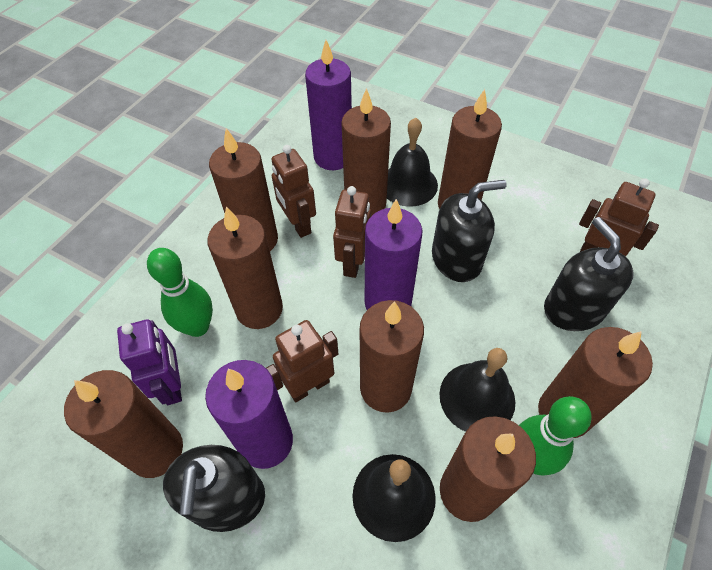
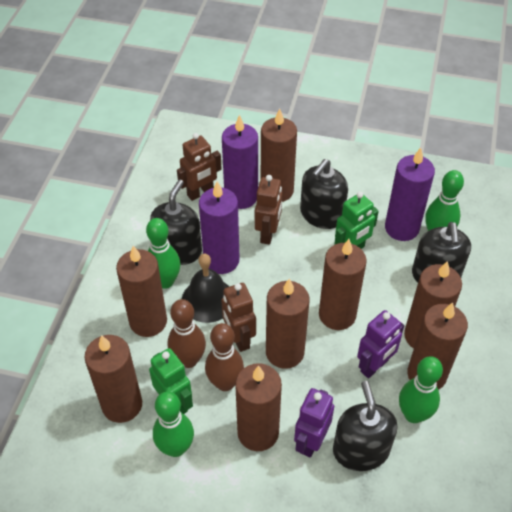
black bell: [352,454,436,542] [387,117,438,207] [439,348,516,432] = 3 -> [182,253,229,323] = 1
black soap dispenser: [163,445,265,532] [432,180,507,282] [544,217,634,331] = 3 -> [150,179,202,265] [300,159,348,229] [333,381,398,471] [412,222,471,282] = 4
brown bowling pin: none = 0 -> [168,299,206,368] [205,323,244,391] = 2
brown robot: [266,320,338,402] [271,145,316,238] [333,186,371,278] [579,178,659,256] = 4 -> [177,133,222,201] [221,283,256,352] [255,175,282,245] = 3
green bowling pin: [147,248,213,337] [519,396,592,476] = 2 -> [146,218,181,289] [153,392,194,457] [399,356,443,423] [425,170,464,231] = 4
green robot: none = 0 -> [149,348,193,414] [334,192,379,249] = 2
purple robot: [117,319,182,405] = 1 -> [294,388,334,458] [357,310,404,378] = 2

